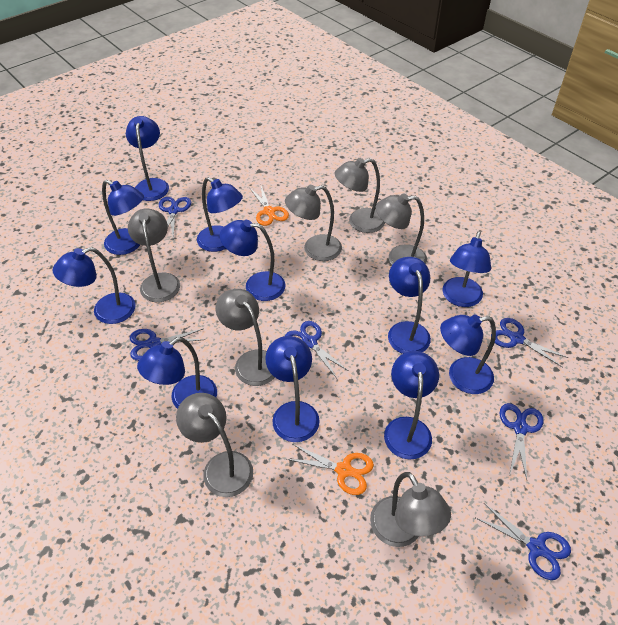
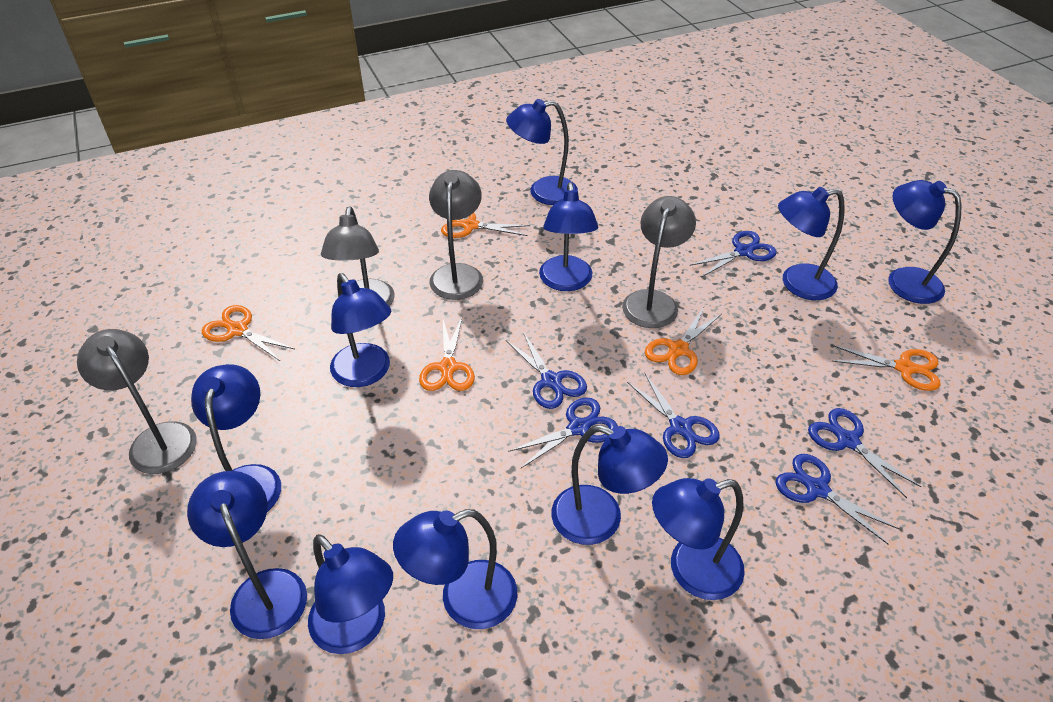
grey lamp: [128,208,180,302] [176,393,253,497] [216,289,275,386] [285,185,342,261] [335,158,385,233] [370,472,451,547] [376,193,427,265] = 7 -> [77,329,197,474] [321,207,395,307] [429,170,483,300] [622,196,696,328] = 4
orange scissors: [250,183,289,226] [287,444,374,495] = 2 -> [202,305,295,361] [419,318,475,391] [441,213,531,238] [645,307,722,375] [832,345,941,391] = 5

